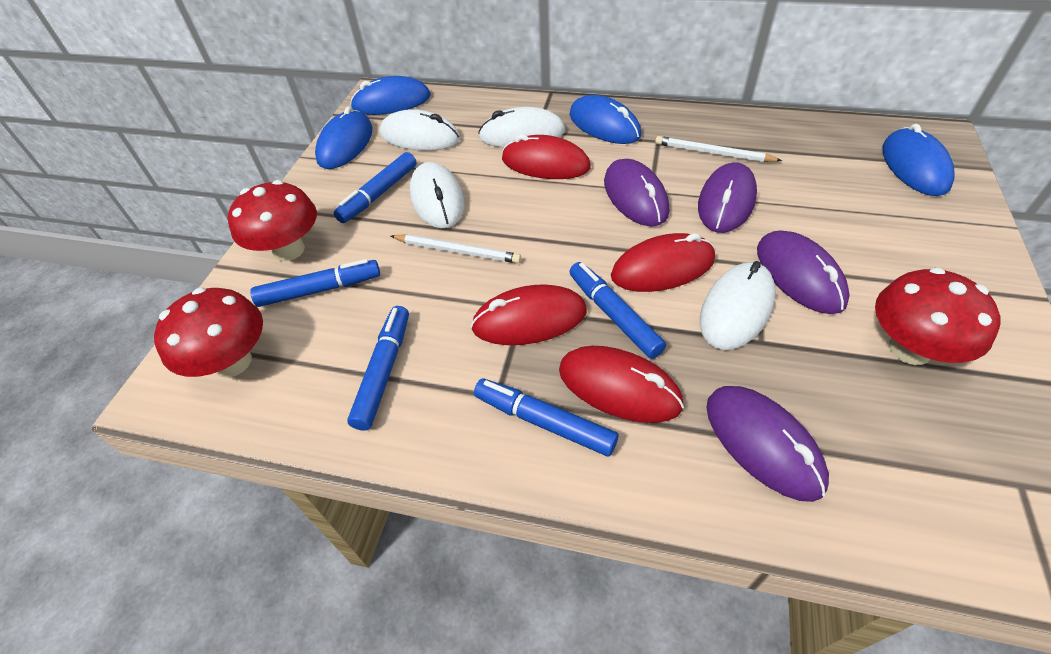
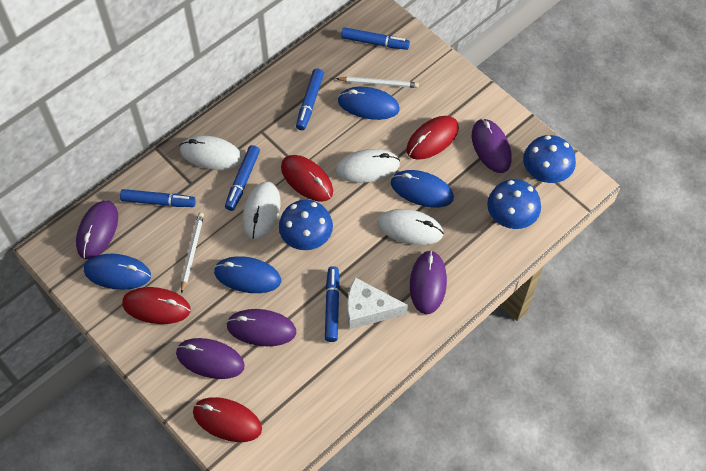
blue mushroom: none = 0 -> [279,200,333,250] [487,179,541,229] [523,135,576,183] = 3
purple mouse: [604,159,669,226] [698,162,757,233] [706,386,829,502] [757,230,850,314] = 4 -> [76,200,118,259] [176,338,245,379] [226,309,296,346] [410,251,447,314] [472,119,512,173] = 5
red mushroom: [154,288,263,378] [228,180,317,261] [875,267,1001,365] = 3 -> none = 0
white cheese: none = 0 -> [347,277,408,329] = 1

